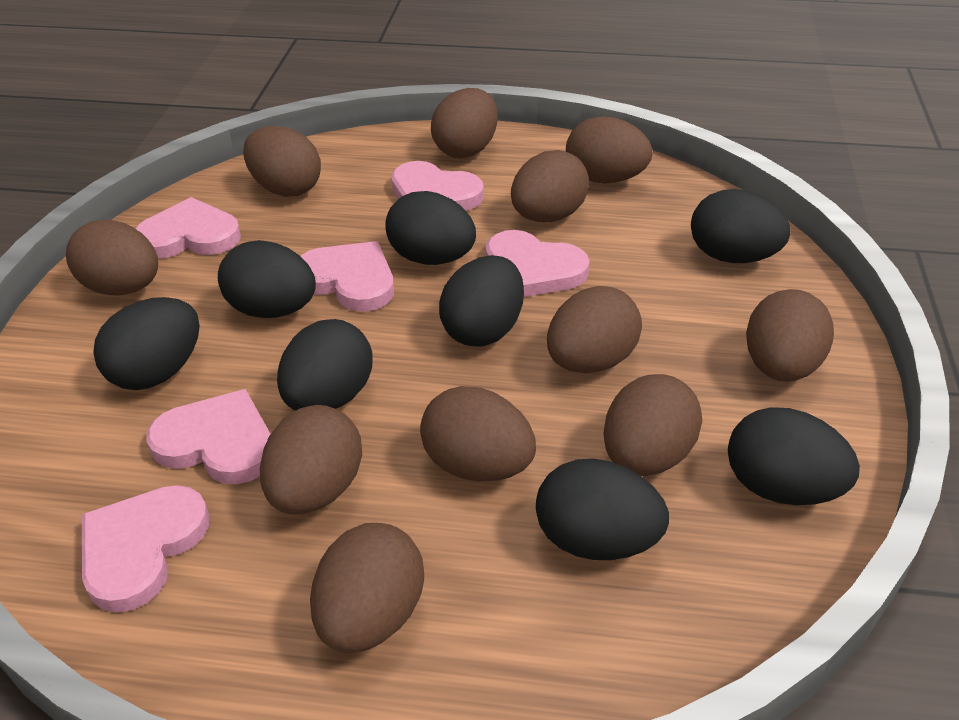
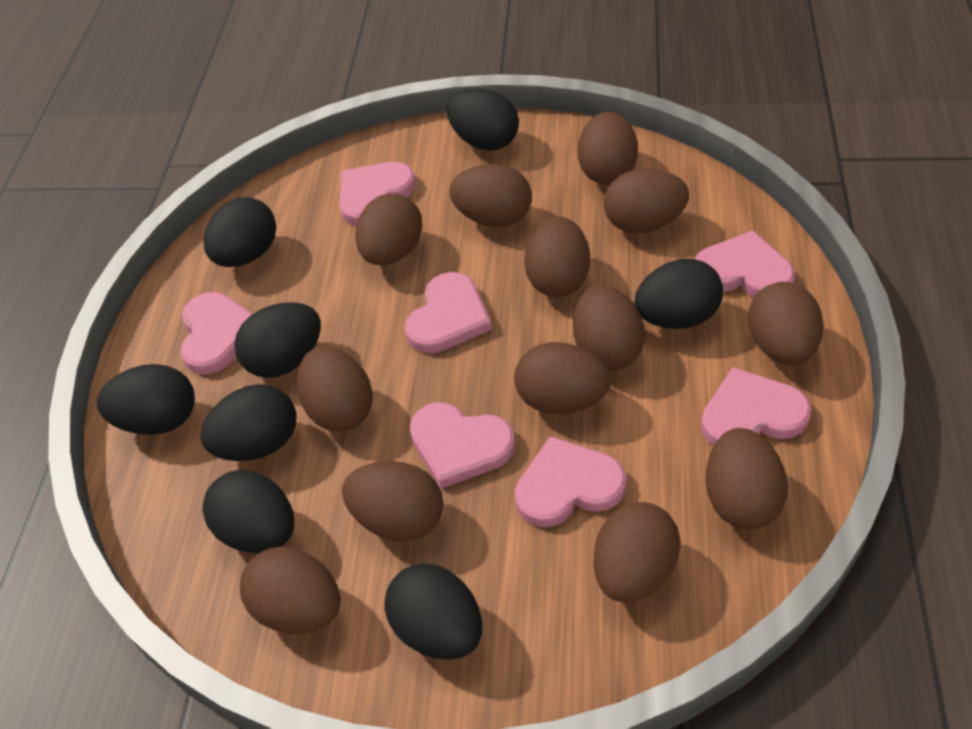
brown egg: [66,219,158,296] [243,126,321,197] [260,405,362,514] [310,523,424,653] [420,386,536,481] [431,88,498,158] [511,150,589,222] [547,286,642,373] [566,116,653,183] [603,374,702,476] [746,289,834,382] = 11 -> [240,547,341,634] [297,346,373,432] [342,461,443,542] [355,193,423,265] [450,164,532,227] [514,342,611,414] [524,216,590,297] [573,285,645,370] [578,112,638,185] [593,502,681,603] [604,169,689,233] [706,428,788,529] [748,282,823,365] = 13
pink heart: [82,485,209,613] [135,197,241,259] [146,389,271,484] [301,241,394,312] [391,161,484,211] [485,230,590,297] = 6 -> [180,292,252,375] [339,162,416,226] [405,272,492,354] [409,402,515,489] [515,436,626,527] [695,230,795,298] [701,367,811,446] = 7

